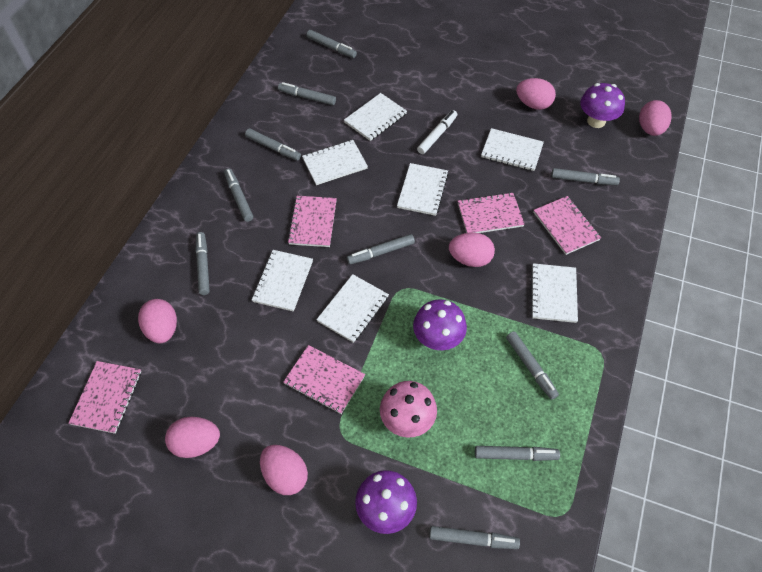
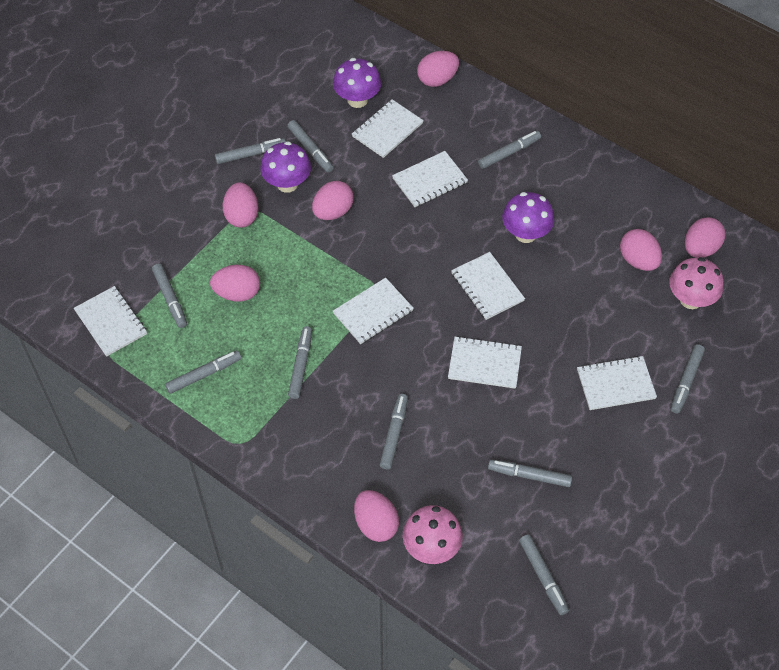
pink egg: [138,299,177,343] [165,417,220,458] [260,445,308,495] [449,232,495,267] [516,78,556,110] [639,100,672,136] = 6 -> [210,265,260,301] [222,183,259,228] [312,181,354,220] [354,490,399,542] [417,51,459,87] [620,229,662,271] [685,217,725,258] = 7
pink mushroom: [380,381,437,437] = 1 -> [403,505,463,564] [669,257,724,309] = 2
pink notebook: [69,361,141,434] [283,345,365,414] [287,196,337,247] [458,192,525,233] [533,196,601,255] = 5 -> none = 0
white marker: [417,110,457,154] = 1 -> none = 0

